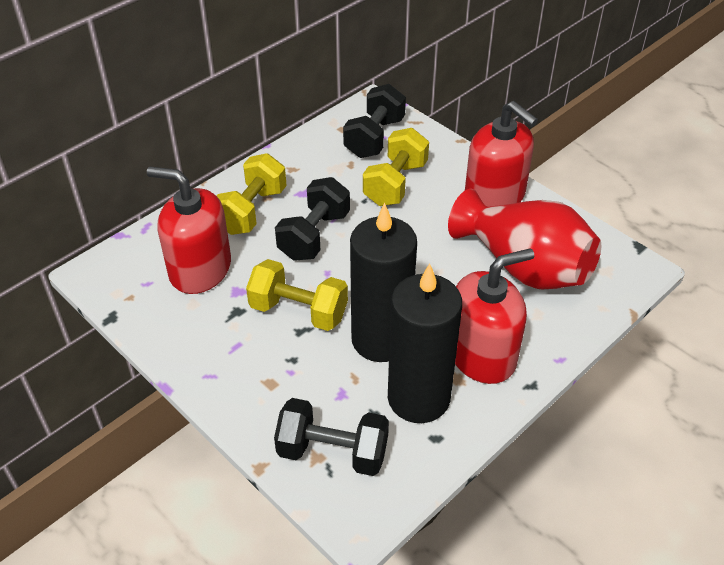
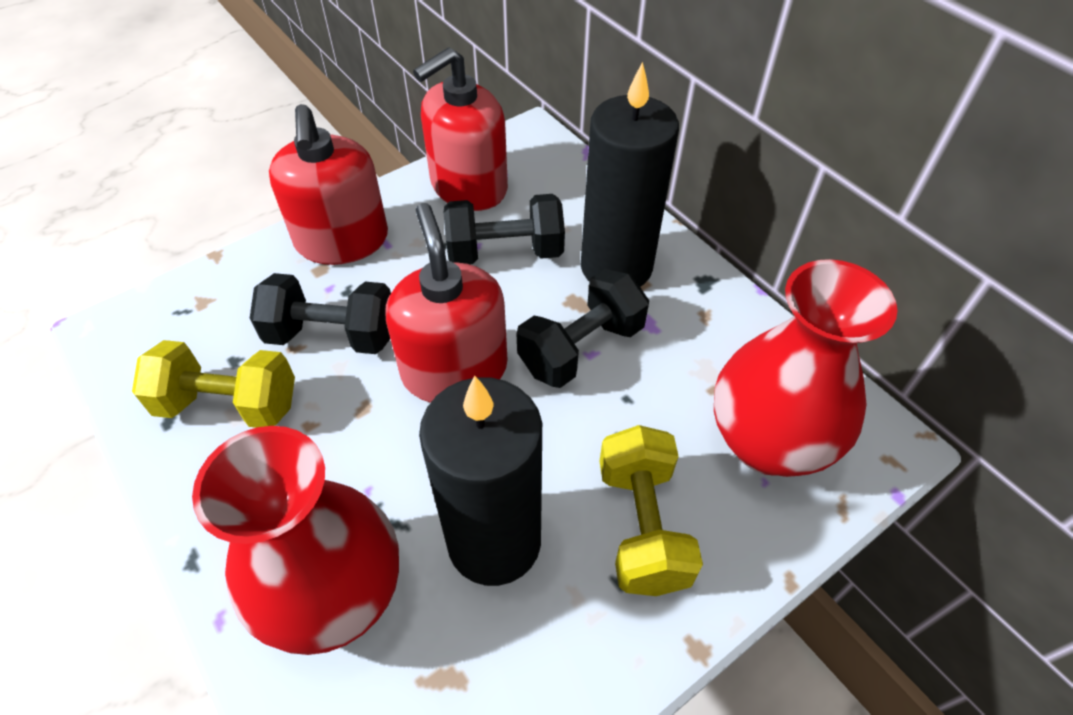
red vase: [448,189,601,289] = 1 -> [192,426,399,655] [714,259,898,477] = 2
yellow dumbbell: [217,153,287,235] [246,259,348,331] [363,128,429,206] = 3 -> [132,340,295,428] [600,425,703,596] = 2

